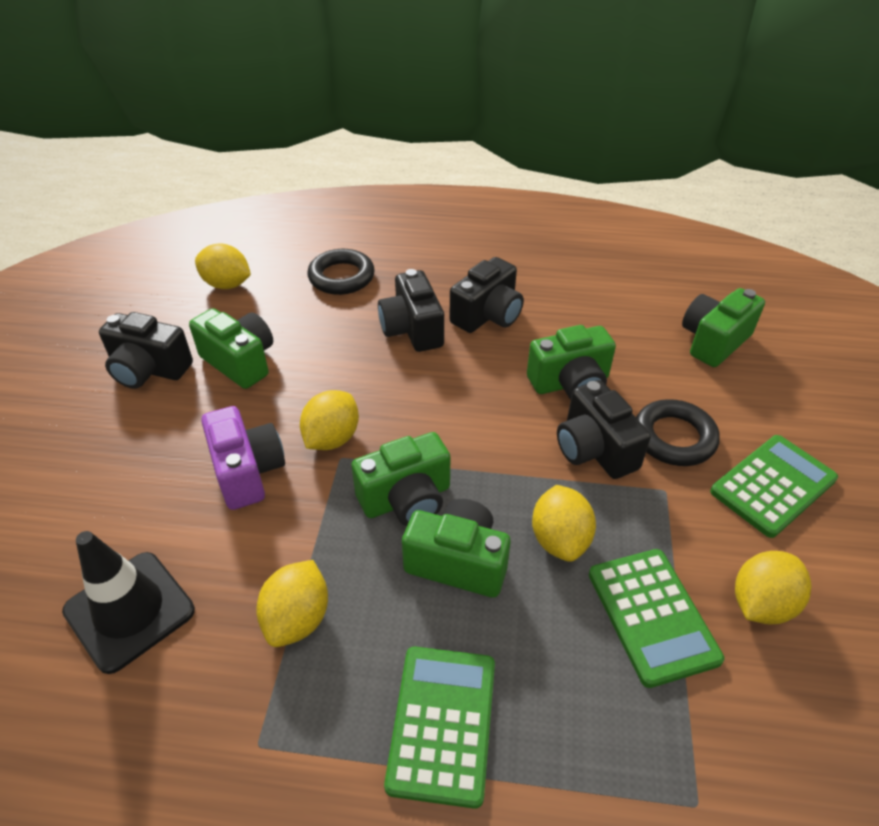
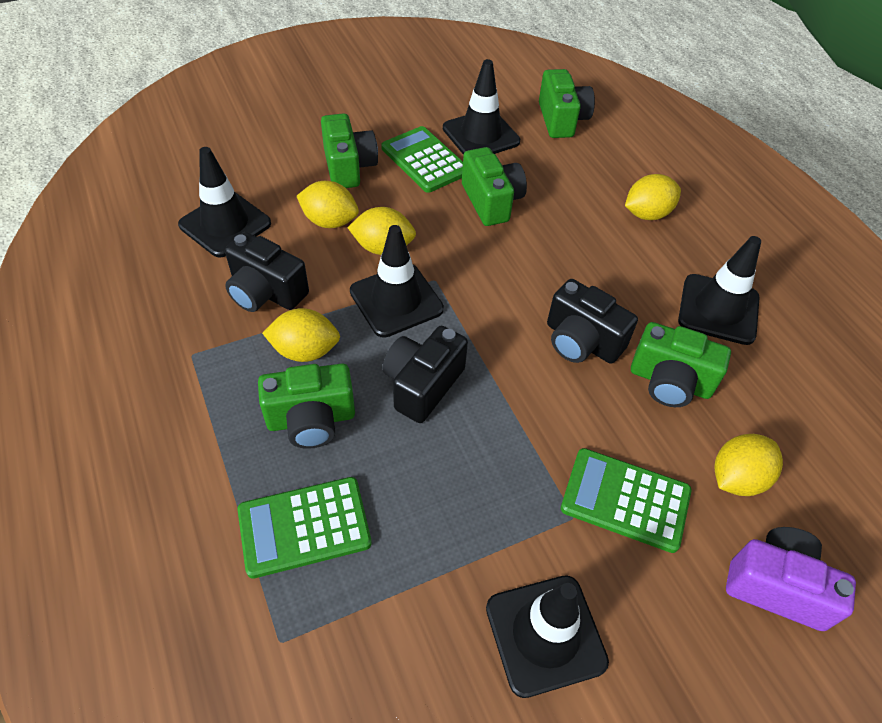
black camera: [99,312,193,389] [378,269,444,352] [449,257,524,333] [557,380,651,479] = 4 -> [225,232,309,312] [382,326,468,423] [547,279,638,364] = 3
black ring: [307,249,375,295] [636,399,720,466] = 2 -> none = 0
black traffic cone: [62,531,195,674] = 1 -> [178,147,271,258] [350,225,444,338] [443,59,520,155] [486,576,609,698] [678,236,761,345] = 5

